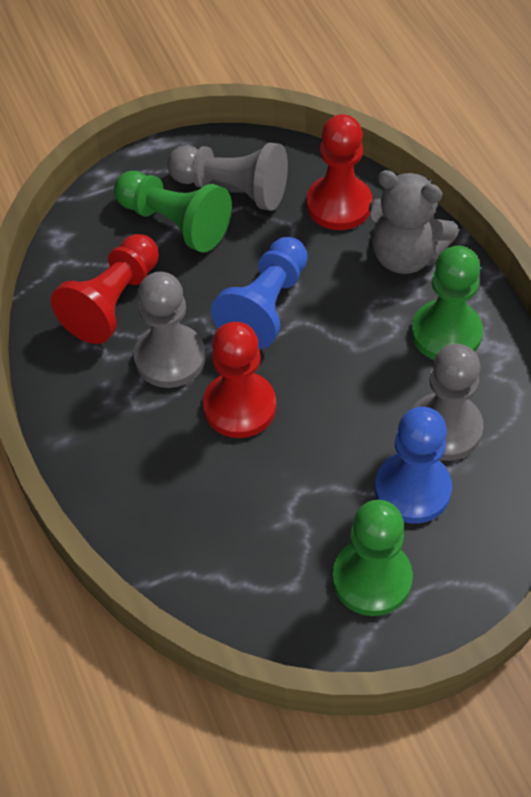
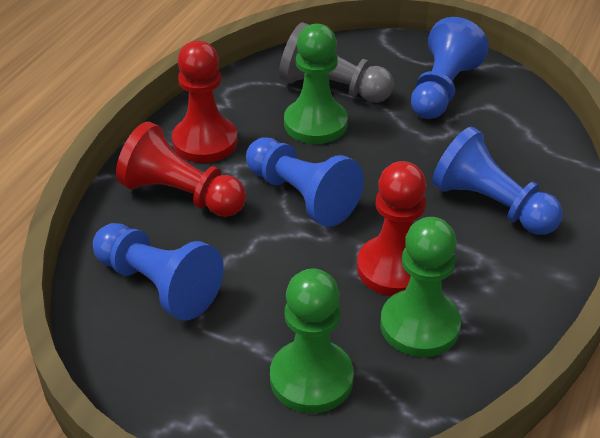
blue pawn: [211,237,308,349] [375,407,452,524] = 2 -> [93,223,224,321] [246,137,364,227] [411,17,489,119] [432,127,563,235] = 4
grey pawn: [134,272,206,388] [167,143,288,211] [412,344,483,461] = 3 -> [279,22,394,103] = 1
grey teddy bear: [369,170,459,274] = 1 -> none = 0

